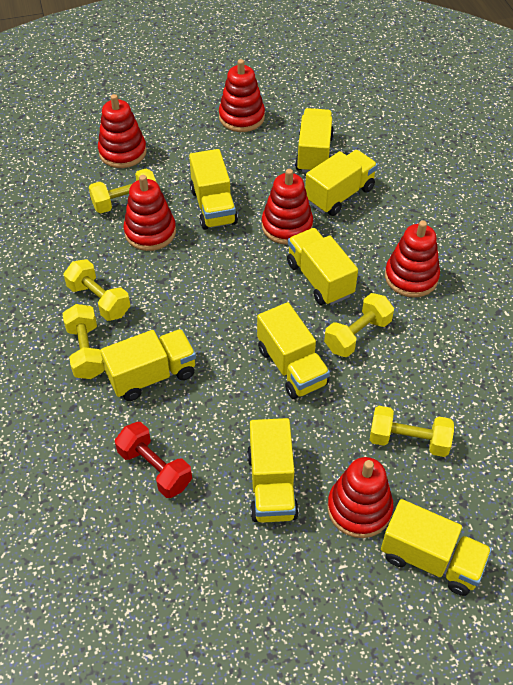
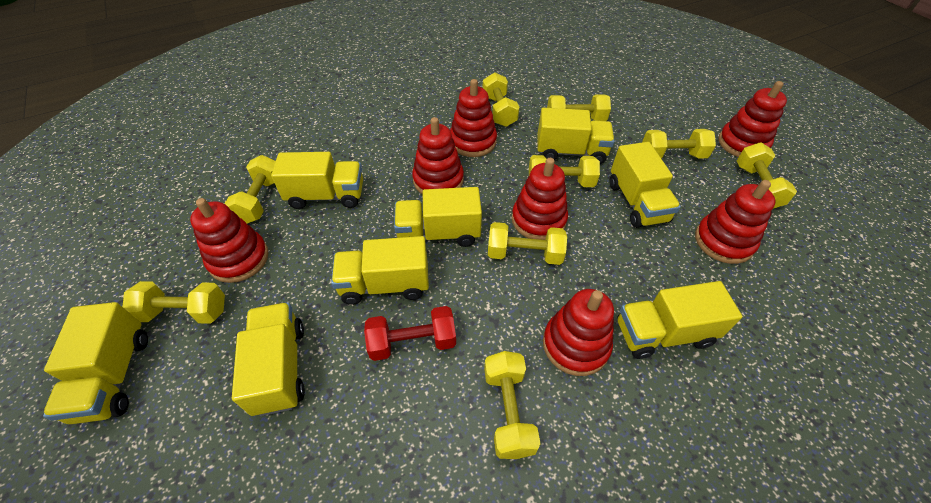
red stacking toy: [98,94,147,168] [124,175,176,251] [219,59,265,132] [262,169,313,245] [327,457,393,538] [385,221,440,298] = 6 -> [190,198,269,283] [412,117,464,194] [450,79,497,157] [512,158,568,240] [543,289,614,376] [695,180,775,264] [718,81,787,157] = 7
yellow dumbbell: [62,304,105,379] [64,259,130,321] [89,168,157,213] [324,293,394,357] [370,406,454,457] = 5 -> [122,281,225,324] [225,155,276,224] [483,72,520,127] [484,351,541,459] [488,222,567,265] [529,155,600,187] [547,94,611,121] [642,129,716,159] [737,142,797,209] = 9

